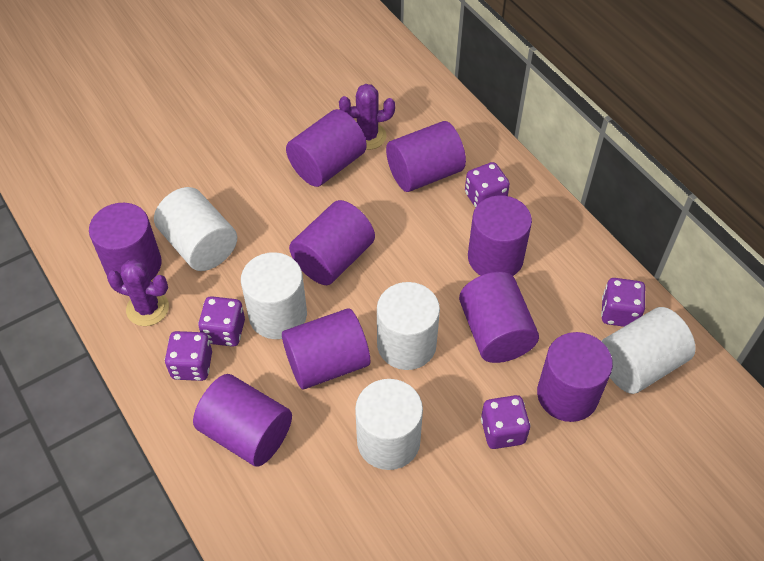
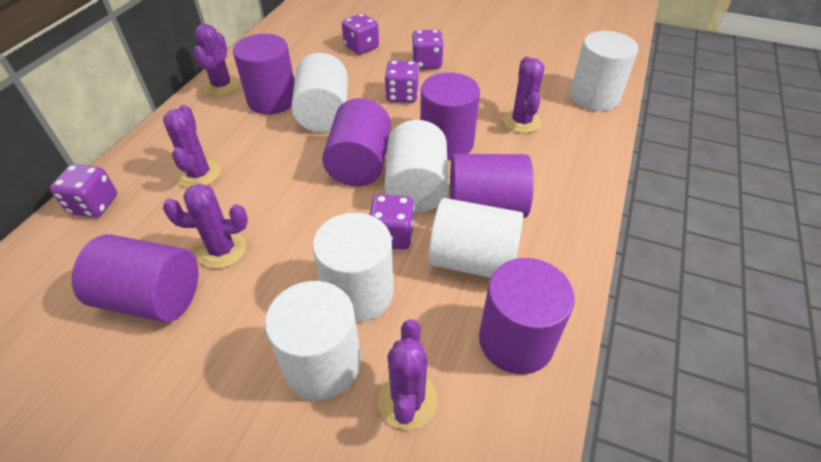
purple cactus: [107,259,169,326] [339,84,395,150] = 2 -> [163,105,221,188] [163,184,248,269] [193,24,240,96] [378,319,438,430] [503,56,544,133] = 5
purple cylinder: [89,203,162,280] [193,374,292,467] [282,308,370,390] [286,109,367,187] [289,200,375,285] [386,121,466,192] [459,272,539,363] [468,195,532,276] [537,332,613,422] = 9 -> [72,234,198,323] [233,34,295,114] [322,98,391,187] [420,72,480,160] [450,154,534,218] [479,258,575,374] = 6
white cylinder: [154,187,237,271] [241,252,307,339] [355,379,423,470] [377,282,440,370] [601,307,696,394] = 5 -> [265,281,361,400] [291,53,348,132] [313,213,394,322] [384,120,449,212] [428,198,524,278] [570,31,638,111] = 6

